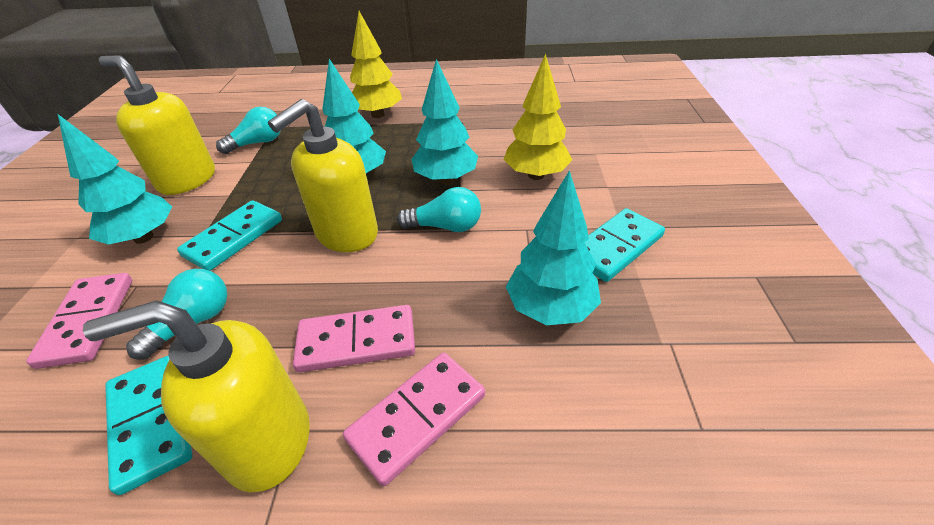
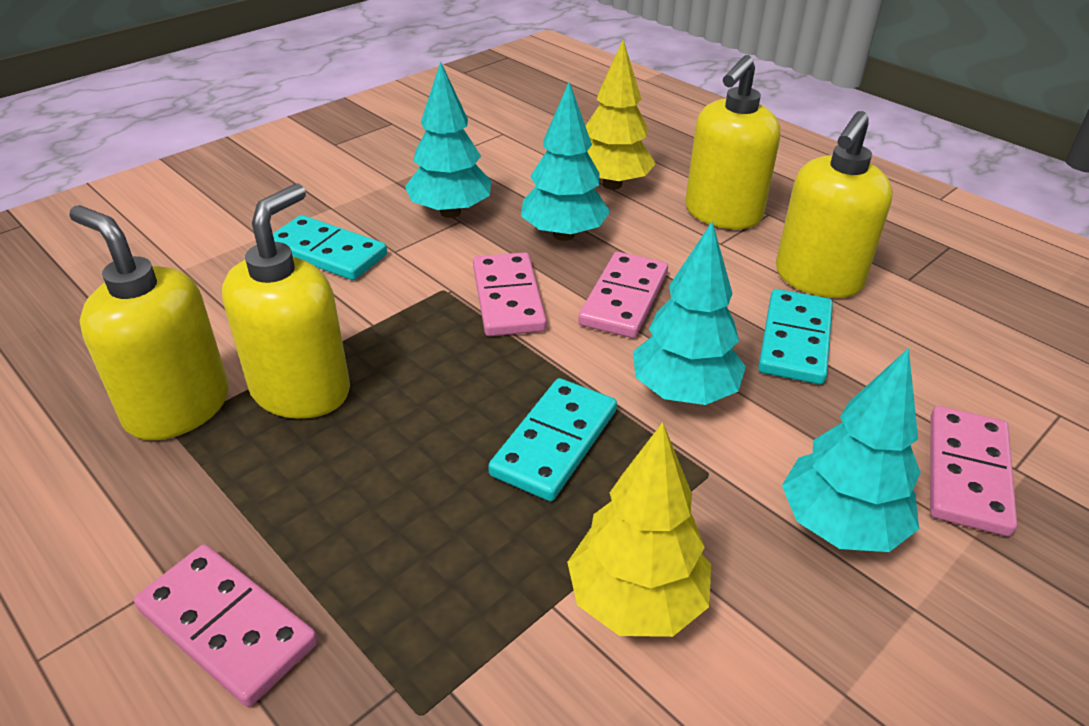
pink domino: [26,273,132,369] [293,305,415,372] [343,353,485,486] = 3 -> [134,545,318,707] [473,252,547,336] [578,252,668,338] [930,406,1017,536] = 4
turquoise light bulb: [126,269,227,360] [216,107,281,154] [397,187,481,232] = 3 -> none = 0
yellow soap dispenser: [83,301,310,492] [99,55,215,195] [268,99,378,252] = 3 -> [69,205,229,440] [222,183,350,419] [685,55,780,229] [776,111,893,298] = 4

